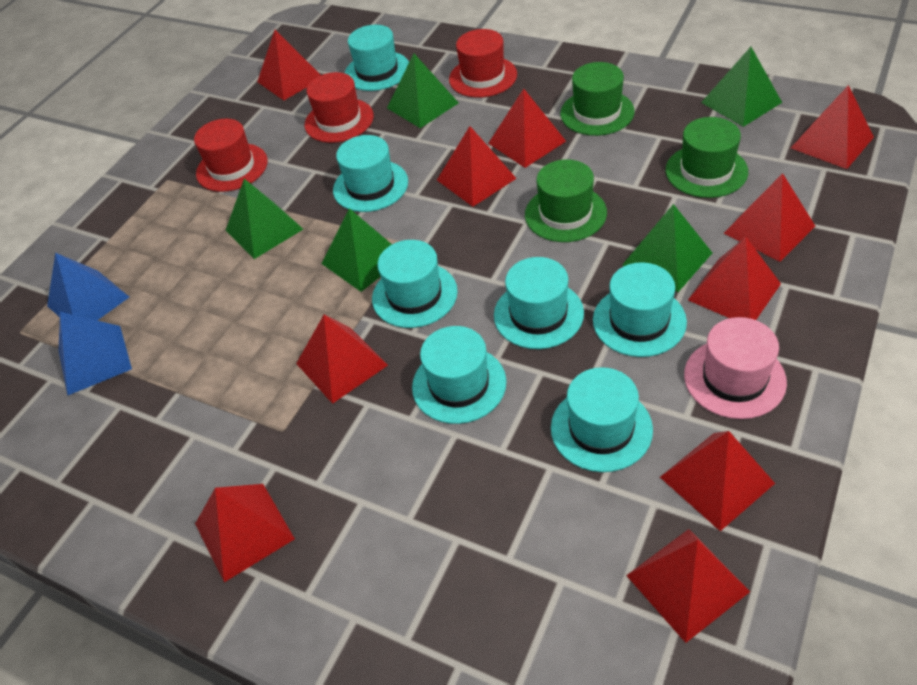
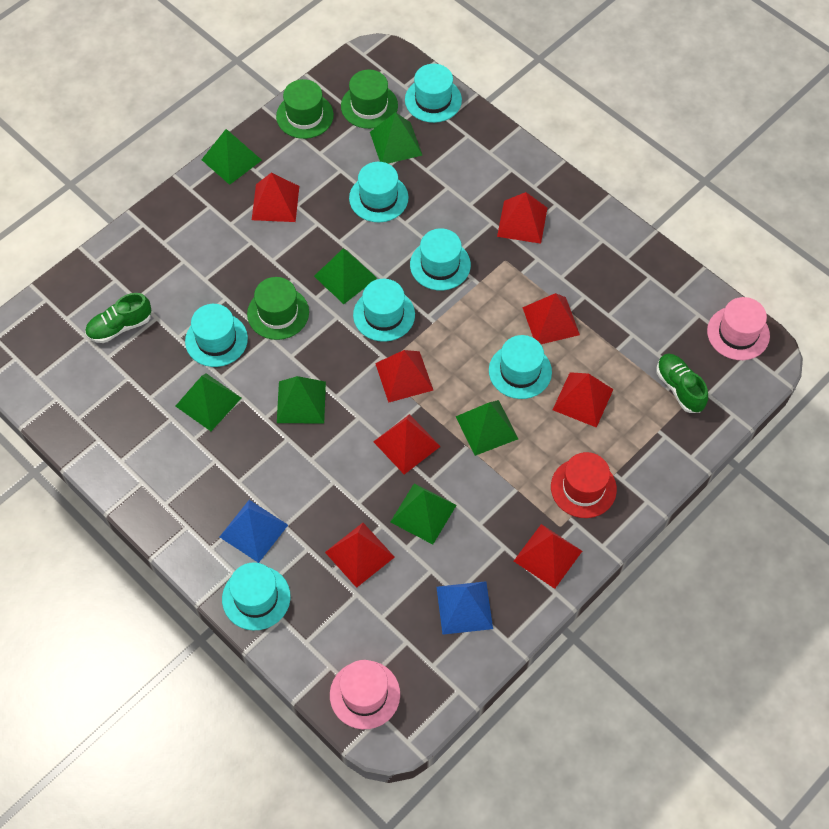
green pyramid: [226,179,303,259] [322,208,392,292] [387,54,459,128] [622,204,712,292] [701,47,782,127] = 5 -> [176,373,241,431] [201,129,262,185] [277,376,326,423] [314,248,377,304] [370,112,422,164] [390,483,457,544] [456,400,518,456] = 7
green shoe: none = 0 -> [85,293,151,343] [656,353,708,413] = 2
pink hat: [684,317,787,419] = 1 -> [330,660,400,729] [707,297,770,360] = 2
red hat: [194,119,268,192] [304,72,374,143] [449,29,517,98] = 3 -> [551,452,617,518] = 1
red pyramid: [195,484,295,582] [257,30,320,100] [296,315,388,404] [437,126,517,207] [488,89,566,168] [626,529,750,643] [660,431,775,531] [688,237,781,320] [724,173,815,262] [791,85,874,169] = 10 -> [252,173,299,222] [325,523,395,588] [373,414,441,474] [375,350,433,403] [497,192,547,244] [514,524,582,589] [522,293,580,344] [553,372,613,428] = 8

